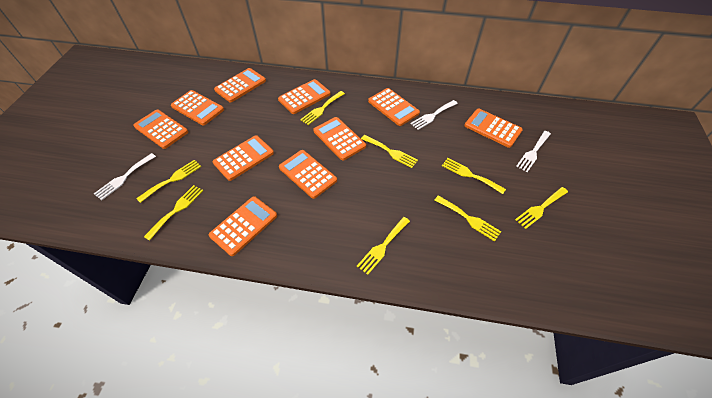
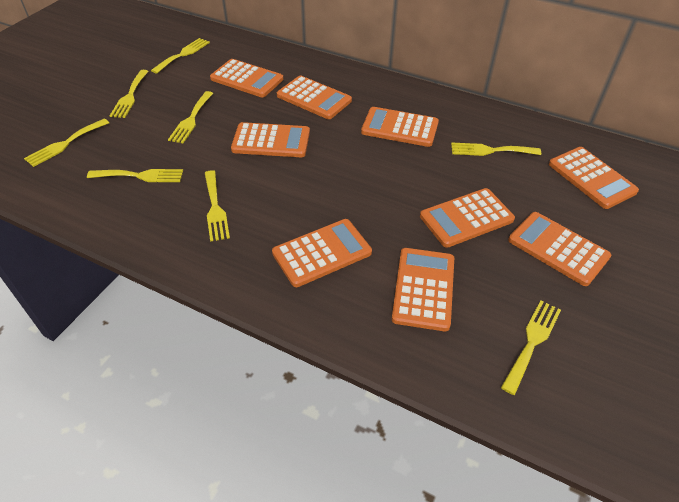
orange calculator: [133,110,188,149] [171,90,224,125] [208,196,277,256] [212,135,274,181] [214,68,266,102] [278,79,331,114] [279,150,337,199] [313,117,366,161] [368,88,420,126] [464,109,523,148] = 10 -> [210,59,283,97] [231,122,310,157] [272,219,372,287] [277,76,352,119] [361,107,439,147] [392,248,454,331] [420,188,515,248] [508,212,611,286] [549,147,639,209] = 9
white fork: [94,153,156,200] [410,100,458,130] [516,131,551,172] = 3 -> none = 0

